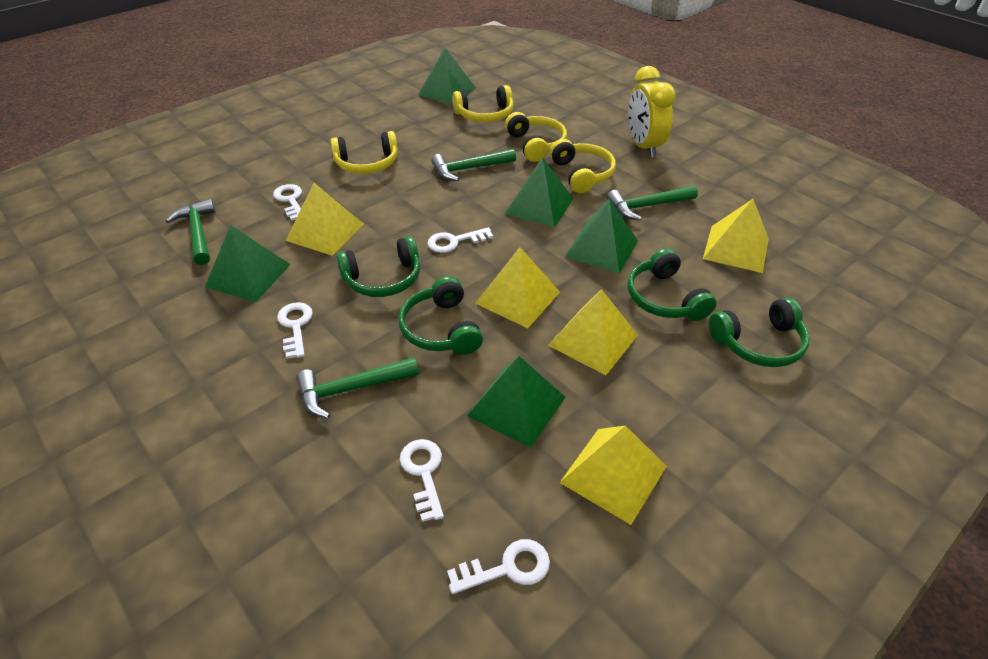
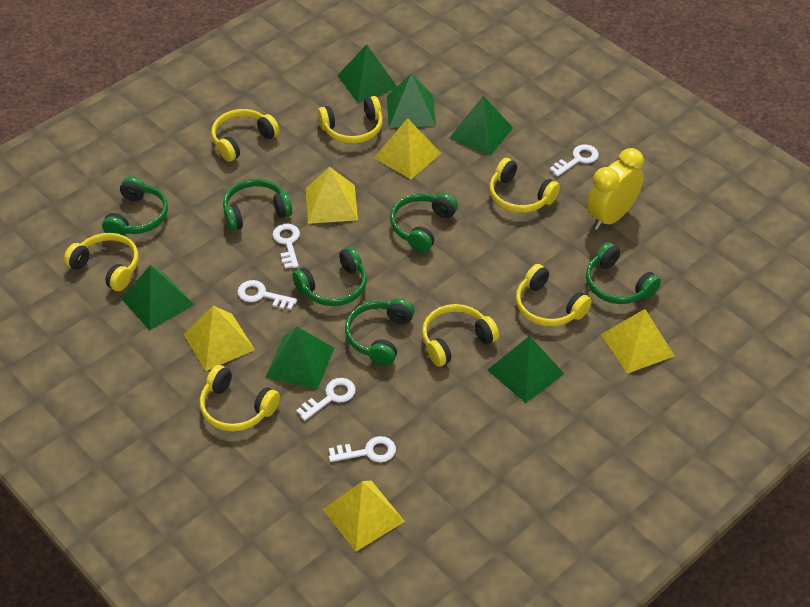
green hammer: [166,199,216,265] [296,357,419,419] [431,149,516,181] [607,185,698,221] = 4 -> none = 0
green headphones: [336,236,420,297] [398,276,483,355] [627,248,717,321] [709,298,810,367] = 4 -> [102,176,168,236] [223,179,293,231] [292,247,367,306] [345,298,415,366] [390,193,458,252] [586,242,661,304] = 6
green pyramid: [205,225,291,302] [418,48,476,105] [467,356,565,448] [505,157,573,228] [565,199,638,274] = 5 -> [122,265,194,330] [265,326,334,390] [337,44,397,103] [387,74,436,128] [449,96,513,155] [487,336,564,403] = 6
yellow headphones: [330,131,398,174] [453,85,513,122] [505,112,567,162] [550,139,616,193] = 4 -> [64,233,139,291] [200,365,280,431] [211,109,280,162] [318,96,383,144] [422,304,499,367] [489,158,560,213] [516,264,592,327] = 7

